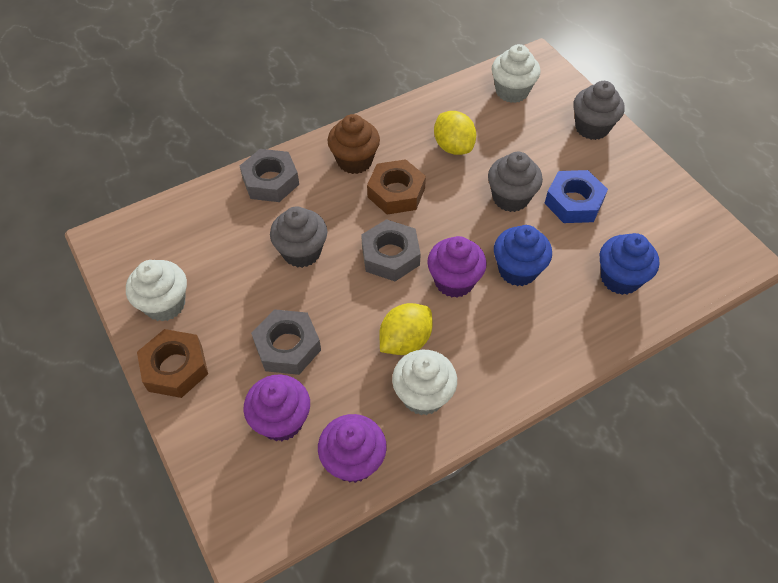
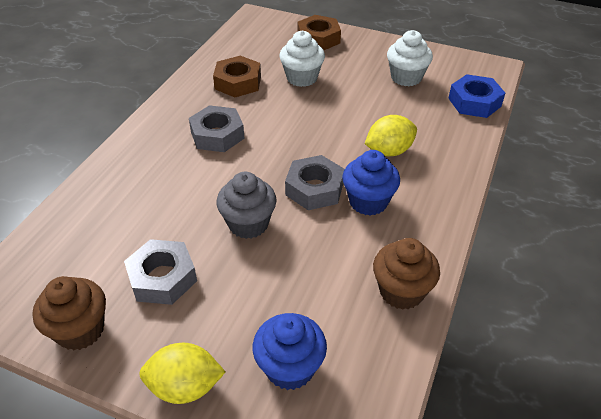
brown cupcake: [327,114,380,174] = 1 -> [32,276,106,350] [373,238,440,310] = 2
grey cupcake: [270,206,327,268] [488,152,543,212] [573,81,625,140] = 3 -> [217,172,277,239] = 1
purple cupcake: [244,374,310,441] [318,414,387,483] [427,236,487,298] = 3 -> none = 0
white cupcake: [126,260,187,322] [392,350,457,415] [492,44,540,103] = 3 -> [279,31,325,87] [387,30,433,86] = 2

